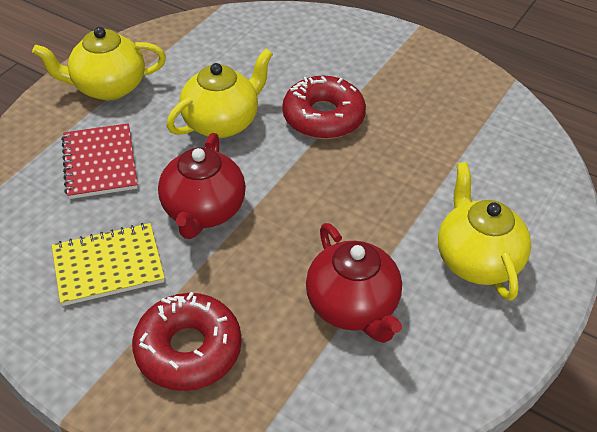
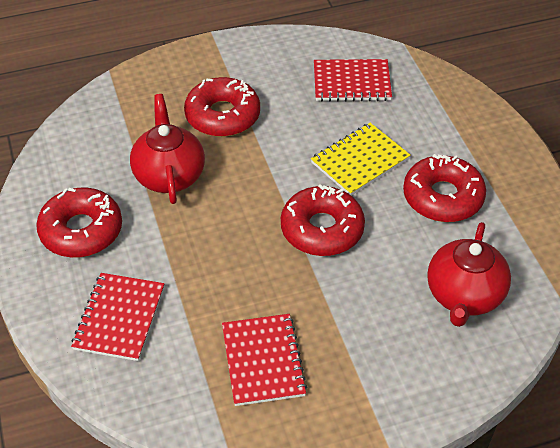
red donut: [132,292,242,391] [282,76,366,139] = 2 -> [36,188,122,258] [184,77,260,137] [281,184,365,256] [403,154,486,222] = 4
red notebook: [61,123,138,199] = 1 -> [71,273,164,361] [222,314,307,406] [314,59,392,101] = 3
yellow teapot: [32,27,166,100] [167,49,273,138] [438,162,531,301] = 3 -> none = 0

